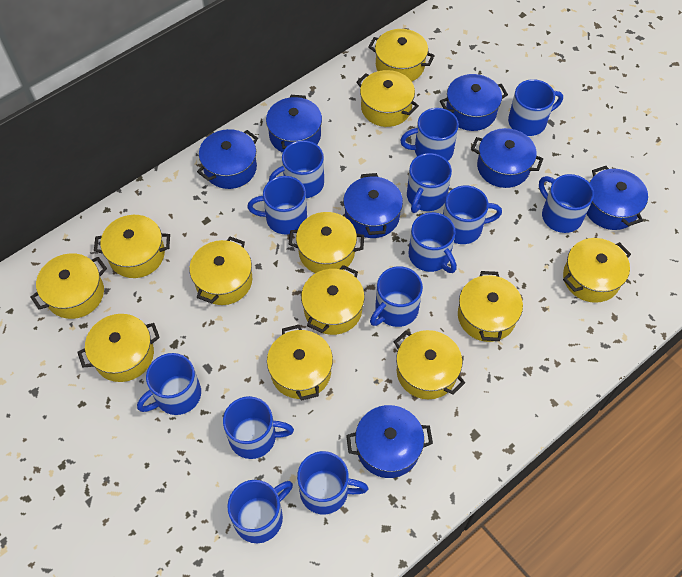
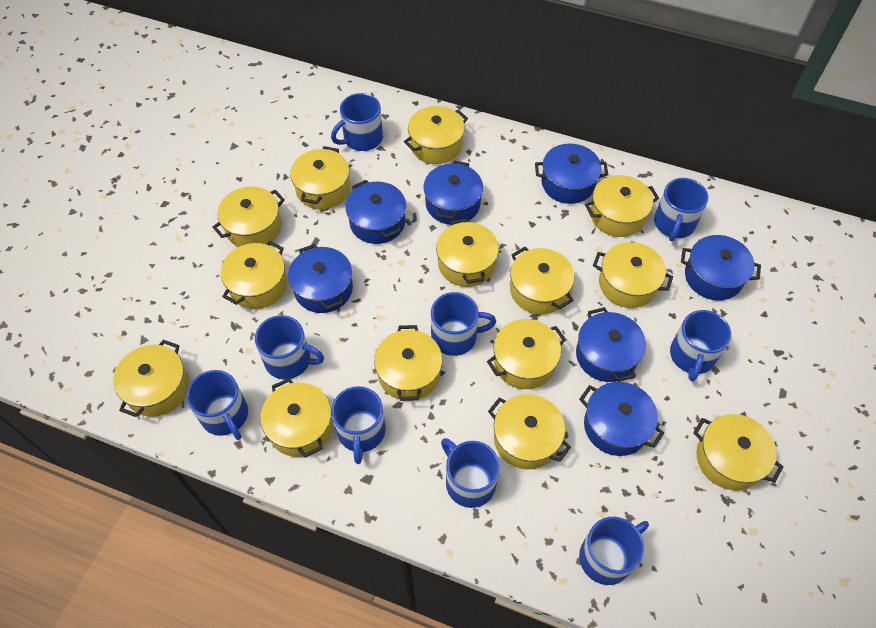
blue mug: [137,353,201,415] [223,396,294,459] [227,480,293,543] [247,176,307,235] [269,140,324,198] [297,451,368,514] [370,266,423,327] [400,108,459,161] [407,153,452,213] [408,212,457,273] [443,185,502,244] [508,79,563,136] [539,174,594,233] = 13 -> [186,370,248,440] [255,315,324,380] [331,93,383,151] [331,386,386,464] [431,292,496,356] [441,438,500,508] [579,517,649,585] [654,178,709,241] [670,310,731,382] = 9
yellow pot: [31,253,107,319] [77,314,160,382] [94,215,170,278] [189,237,252,305] [267,325,333,401] [289,212,364,273] [301,265,365,335] [357,70,419,127] [368,29,435,81] [394,330,465,399] [458,271,523,342] [563,238,631,303] = 12 -> [113,340,189,417] [213,187,285,247] [221,241,287,309] [260,378,333,458] [290,146,350,210] [374,325,442,401] [404,106,468,164] [436,218,499,287] [487,319,566,389] [488,394,571,469] [510,247,574,315] [585,175,659,237] [593,242,673,308] [693,414,784,491] = 14

